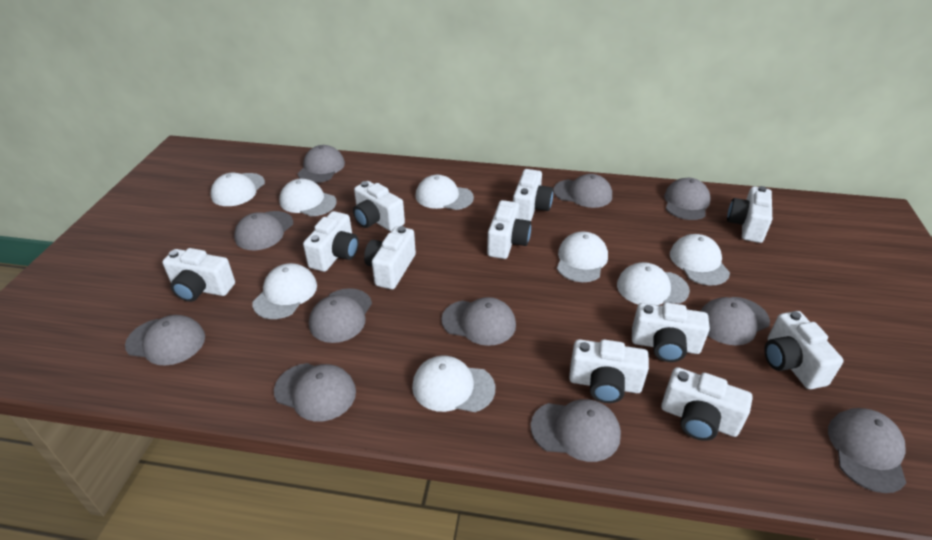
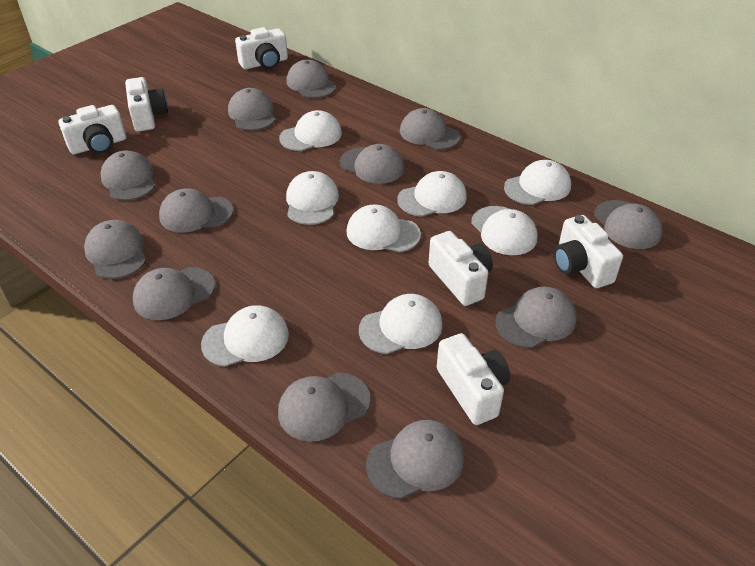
grey cap: [125,315,205,365] [234,211,293,250] [274,363,356,422] [298,145,345,183] [309,288,372,343] [441,297,516,346] [531,399,621,462] [553,174,612,208] [664,178,711,220] [701,297,770,346] [828,408,906,493] = 11 -> [84,220,146,279] [101,151,155,201] [133,267,215,320] [159,188,233,233] [228,88,275,131] [278,373,370,442] [286,59,336,98] [340,144,404,184] [366,420,465,499] [400,108,461,150] [495,287,577,348] [594,200,662,249] = 12
white camera: [162,248,235,302] [303,211,359,272] [353,181,405,231] [364,226,416,289] [487,200,531,259] [513,169,553,221] [569,339,649,403] [632,302,710,362] [661,367,753,441] [727,186,772,243] [764,311,844,389] = 11 -> [59,105,126,154] [125,77,168,132] [235,27,288,69] [429,231,493,306] [437,333,510,425] [554,215,623,288] = 6

